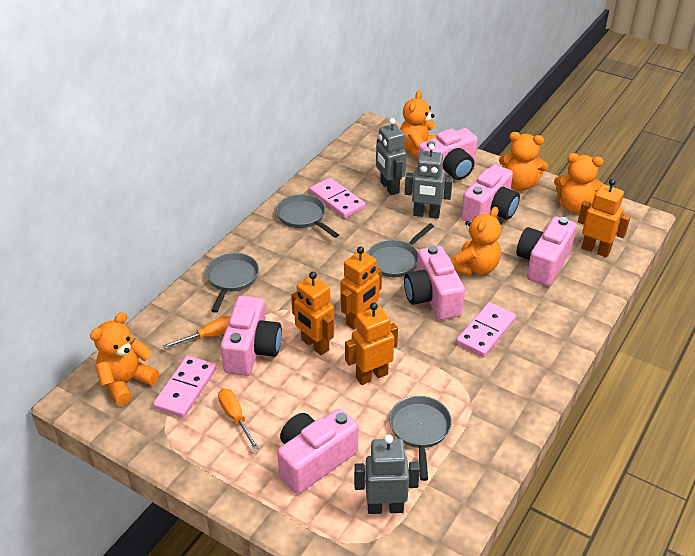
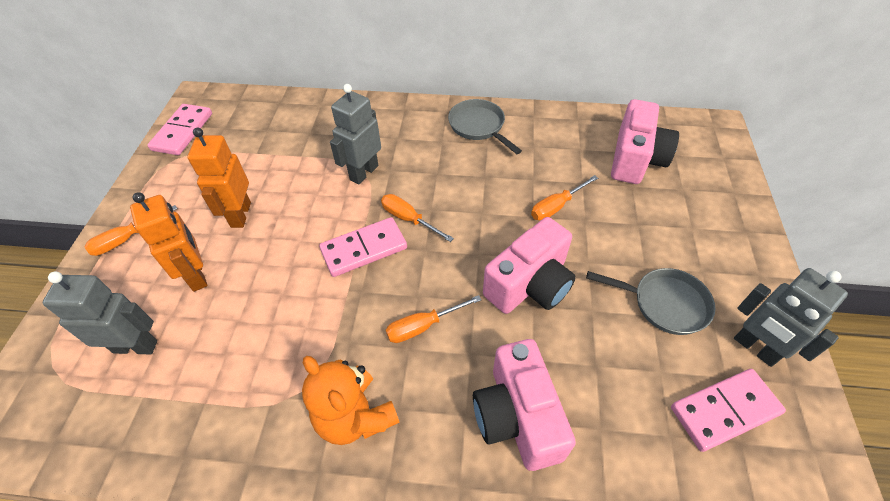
grey pan: [206,253,259,313] [276,194,339,238] [368,223,434,277] [389,396,452,481] = 4 -> [448,99,522,154] [586,268,715,335] = 2
orange robot: [291,272,334,355] [340,246,382,329] [345,302,398,385] [578,179,631,257] = 4 -> [130,192,207,292] [187,128,251,228] = 2
orange screwdriver: [163,316,231,349] [218,389,259,451] = 2 -> [85,205,177,256] [381,194,454,242] [386,295,481,343] [531,175,598,221] = 4
orange teddy bear: [90,312,159,405] [400,90,437,158] [450,207,501,276] [499,132,548,191] [554,153,603,213] = 5 -> [302,356,400,445] = 1
pink camera: [221,296,282,376] [277,409,358,494] [404,246,465,320] [417,128,478,180] [461,164,520,222] [516,216,576,286] = 6 -> [473,339,576,471] [483,217,576,314] [611,99,679,184] = 3

